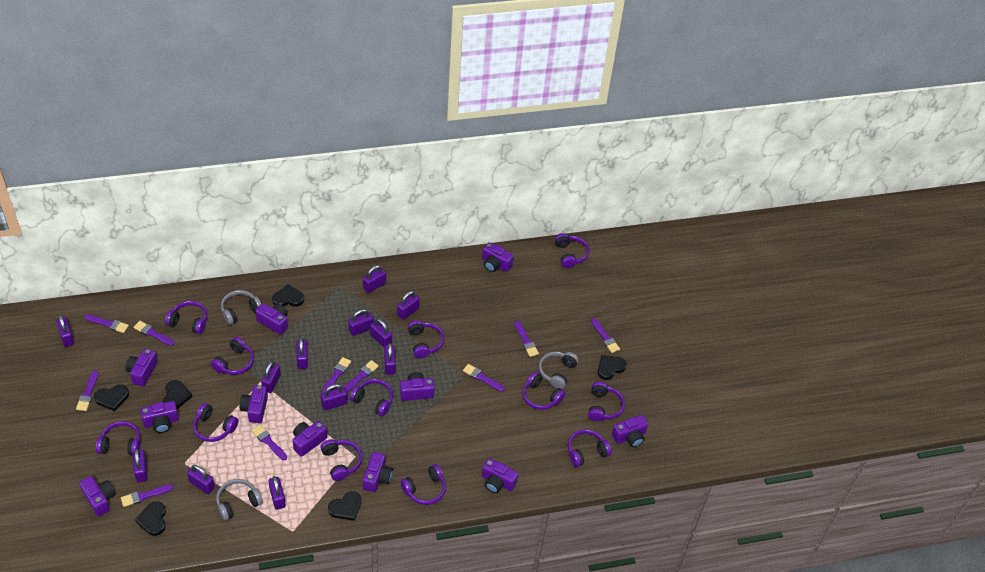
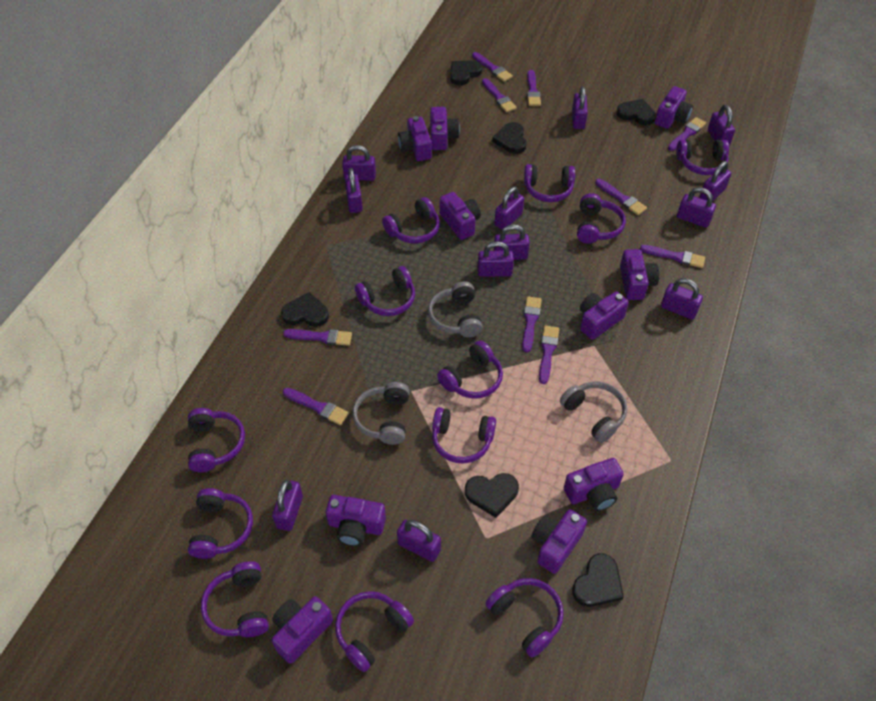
purple camera: [79,476,115,517] [125,349,158,386] [140,401,179,433] [240,385,268,423] [255,303,288,335] [292,421,327,457] [363,452,393,492] [400,372,435,401] [482,242,514,272] [482,458,518,493] [612,415,648,447] = 11 -> [272,596,333,664] [326,495,386,546] [398,116,432,161] [430,107,460,150] [440,192,481,240] [531,509,587,574] [564,458,624,511] [580,291,629,340] [620,249,659,300] [655,86,693,129] = 10

